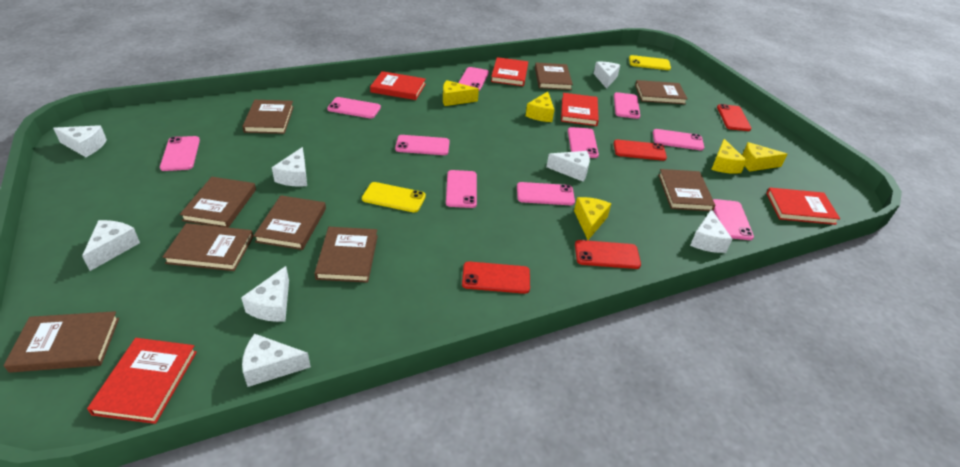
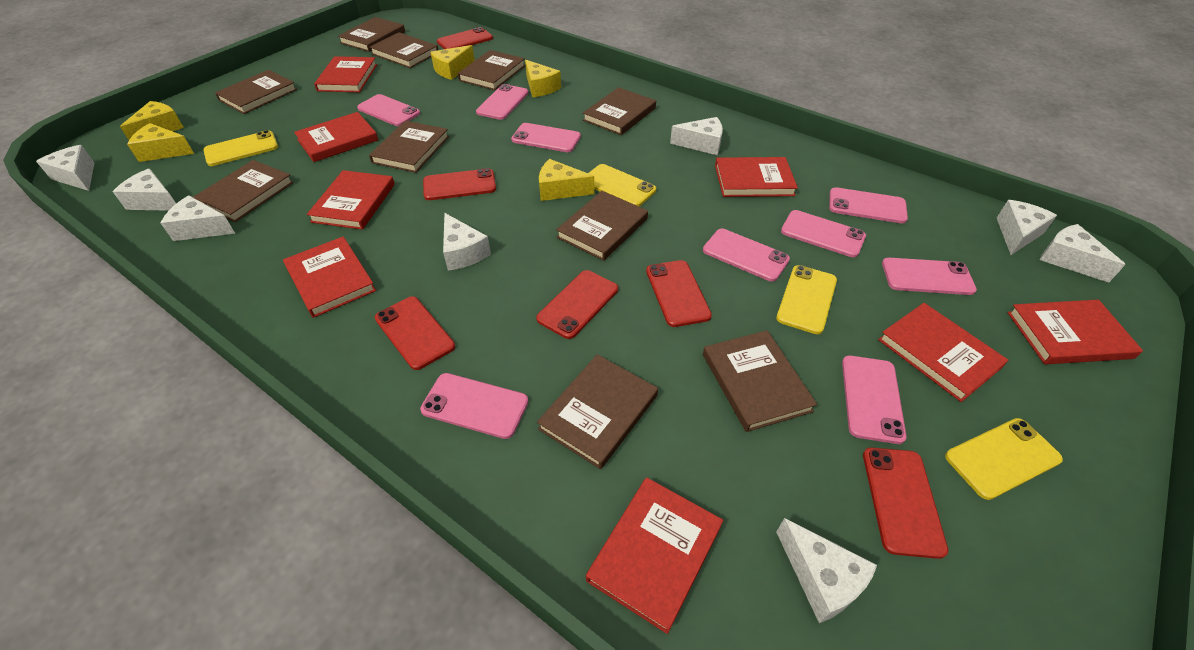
brown book: [4,311,119,373] [163,223,253,271] [180,177,256,228] [242,100,294,134] [254,196,326,250] [314,227,378,283] [535,63,573,90] [635,80,688,105] [658,169,715,211] = 9 -> [193,160,294,222] [215,70,297,114] [338,17,405,52] [369,32,438,68] [369,121,449,173] [458,50,525,90] [537,354,658,469] [556,191,648,261] [583,87,656,135] [703,330,817,432] = 10
pink phone: [160,136,200,171] [327,97,381,118] [395,135,450,155] [446,170,477,208] [458,67,489,91] [517,182,575,205] [568,127,599,158] [614,92,640,119] [653,129,704,150] [713,199,754,240] = 10 -> [357,94,420,126] [420,373,529,439] [476,84,528,120] [511,123,581,152] [703,229,790,281] [781,210,866,257] [829,187,908,224] [842,356,907,444] [882,258,977,295] = 9
red book: [87,338,197,424] [370,71,426,100] [491,57,528,86] [561,93,599,126] [766,187,840,225] = 5 -> [283,236,376,318] [294,112,378,162] [307,170,395,230] [314,56,377,92] [586,477,723,634] [715,157,798,197] [878,303,1008,402] [1007,300,1143,364] = 8
red phone: [462,261,530,294] [575,240,641,269] [614,140,667,161] [717,104,752,131] = 4 -> [375,296,455,370] [423,168,496,200] [437,27,493,49] [536,270,618,339] [646,260,712,327] [863,448,948,559] = 6
yellow phone: [362,182,426,213] [629,55,671,70] = 2 -> [203,130,278,166] [588,164,656,206] [776,265,837,334] [945,418,1063,500] = 4

